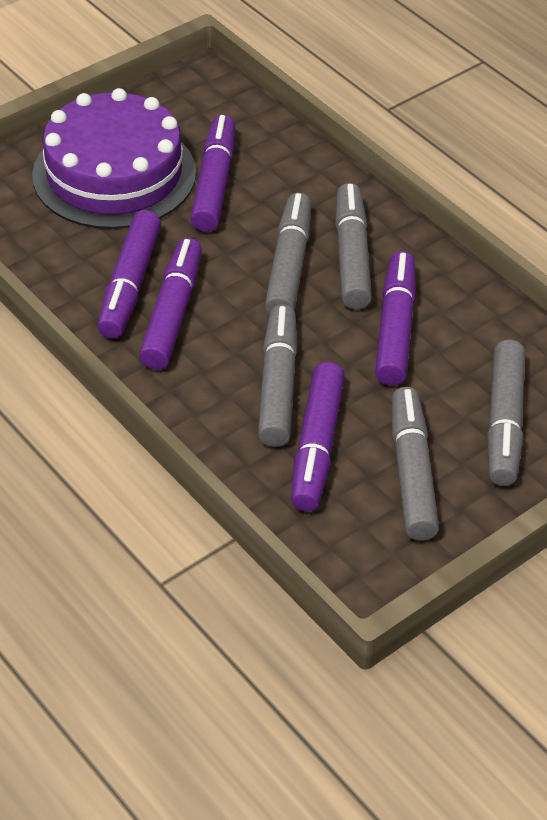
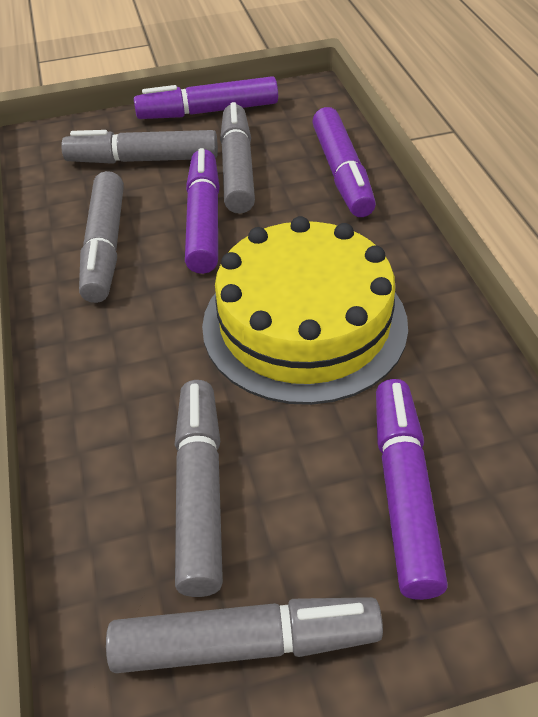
purple cake: [32,88,196,229] = 1 -> none = 0
purple marker: [98,210,161,338] [139,238,202,370] [190,115,235,232] [291,362,345,511] [375,251,416,386] = 5 -> [134,76,278,119] [185,148,220,274] [312,107,376,217] [376,379,448,600] = 4
yellow cake: none = 0 -> [202,216,408,405] = 1

